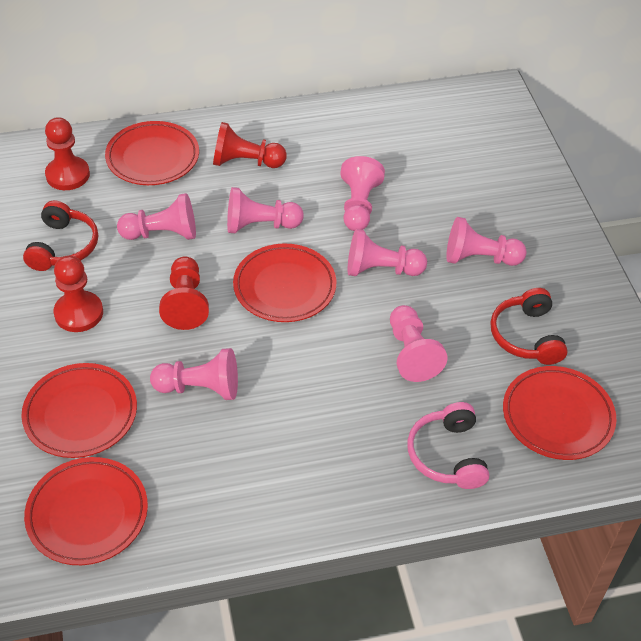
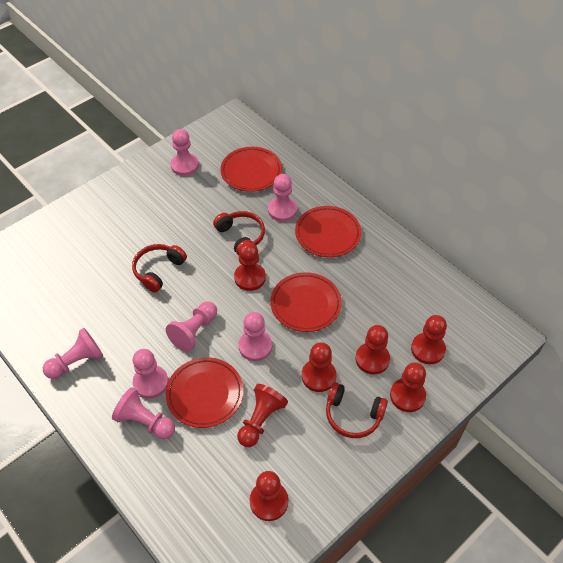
pink headphones: [407,402,489,489] = 1 -> none = 0
red headphones: [23,200,98,271] [490,288,568,365] = 2 -> [132,244,187,292] [213,211,265,256] [326,382,388,438] = 3
red pawn: [45,117,90,190] [53,255,103,332] [159,256,209,330] [213,122,287,168] = 4 -> [234,242,266,291] [237,384,288,447] [250,471,288,521] [302,342,336,392] [356,325,390,375] [390,362,426,412] [411,315,447,364] = 7
red plate: [21,363,137,458] [24,457,148,565] [105,121,199,185] [233,244,336,322] [503,366,617,460] = 5 -> [166,357,243,428] [221,147,282,192] [270,272,342,332] [295,206,361,257] = 4

